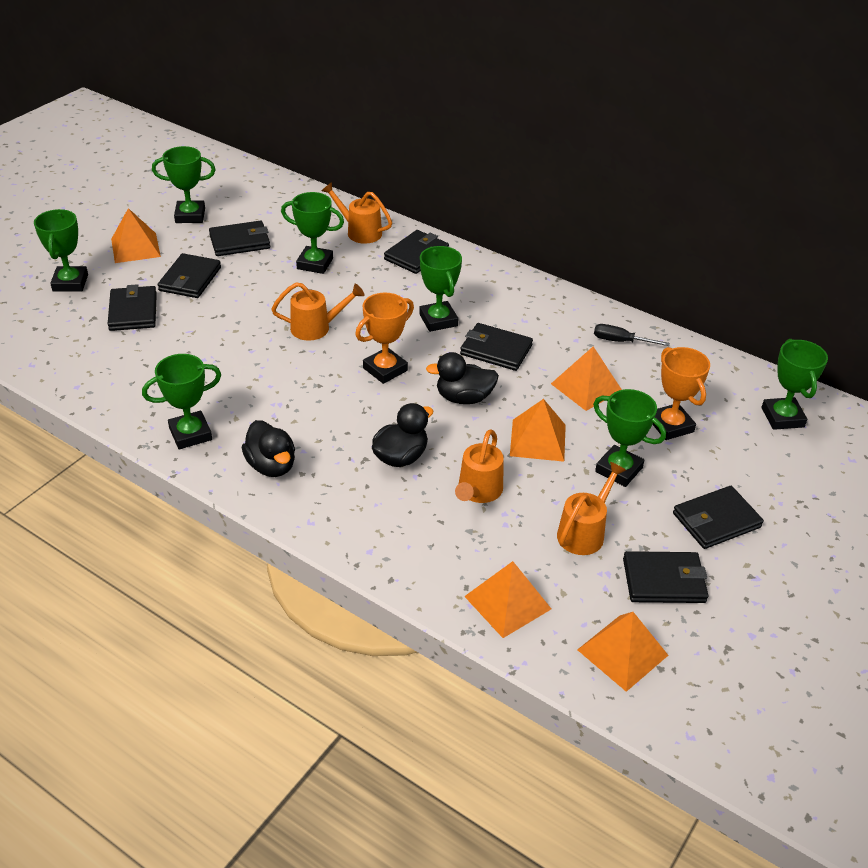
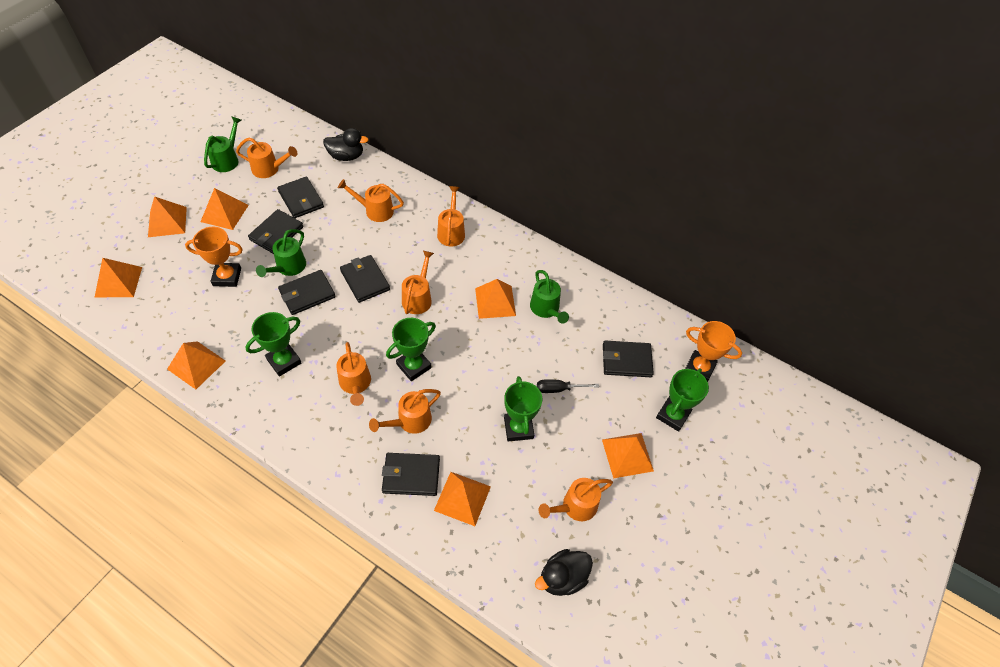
black duck: [242,420,295,477] [372,403,433,467] [426,352,499,404] = 3 -> [323,128,369,161] [535,549,593,596] = 2
black wallet: [108,284,157,331] [158,253,221,298] [209,221,270,256] [384,230,449,274] [460,323,533,371] [623,551,708,603] [673,486,764,549] = 7 -> [248,209,303,254] [277,177,324,218] [278,270,336,315] [340,255,390,303] [382,453,440,496] [603,341,654,377] = 6
green trophy: [34,209,88,292] [142,354,221,449] [152,146,216,223] [281,192,344,274] [419,246,462,332] [593,389,666,487] [762,339,828,430] = 7 -> [246,312,302,376] [386,318,436,381] [504,376,542,441] [656,369,709,432] = 4
green watering can: none = 0 -> [204,116,241,172] [256,229,306,277] [530,270,569,324] = 3
orange pyramid: [111,208,161,263] [464,561,551,638] [510,399,566,462] [551,346,622,411] [577,612,668,692] = 5 -> [95,258,142,297] [148,196,187,237] [167,341,225,389] [201,188,249,230] [434,472,491,526] [475,279,516,319] [602,433,654,478] = 7
orange watering can: [271,282,365,340] [322,182,392,244] [455,429,504,503] [557,462,626,555] = 4 -> [236,137,297,178] [336,342,371,406] [338,179,404,222] [369,389,441,434] [402,251,434,314] [437,186,465,247] [539,478,613,521] = 7

